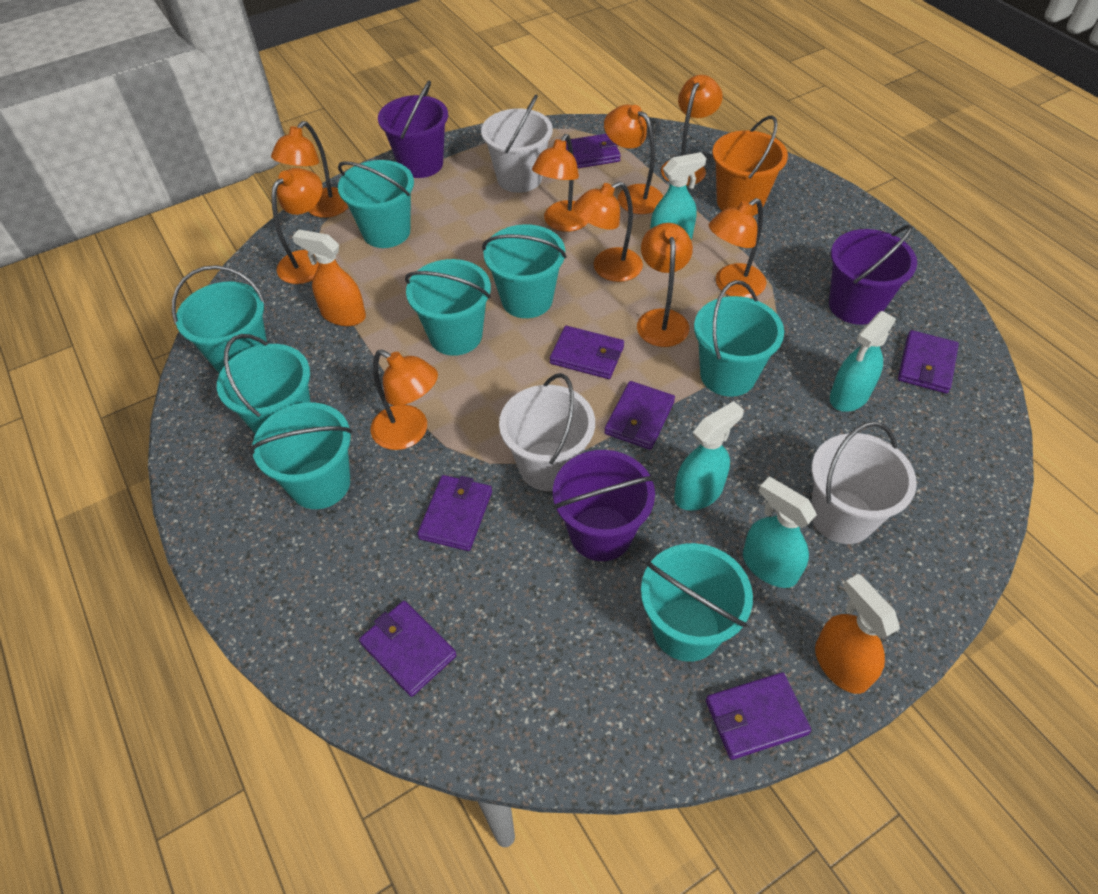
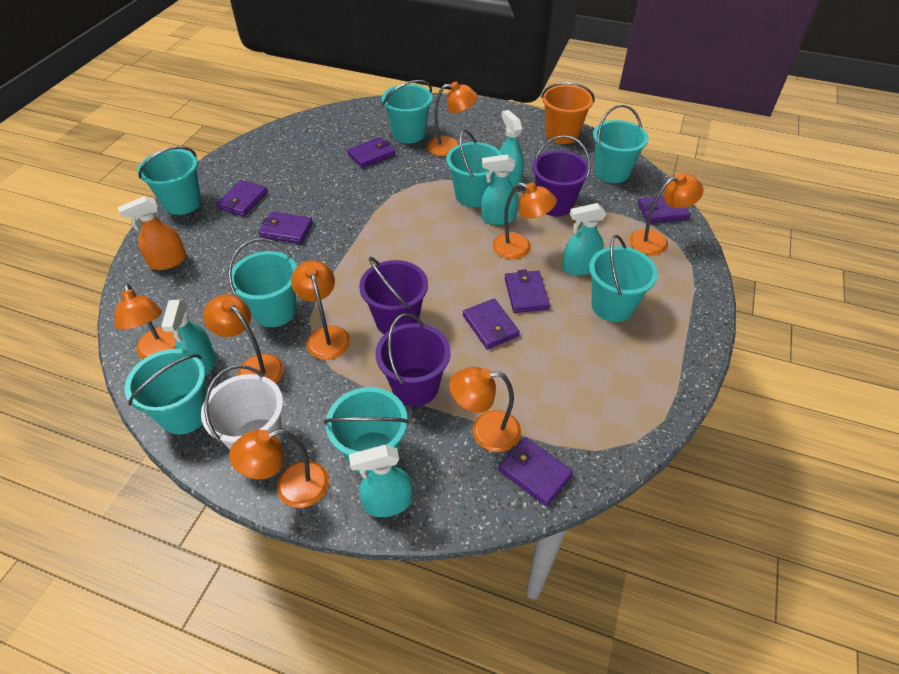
orange lamp: [271,121,348,218] [272,168,323,284] [371,350,438,450] [532,134,588,232] [573,181,643,282] [604,105,663,214] [637,223,693,347] [661,75,723,186] [709,198,766,298] = 9 -> [114,283,176,359] [203,294,284,383] [229,429,329,508] [291,260,350,360] [427,82,478,156] [449,367,521,452] [492,183,557,259] [629,173,703,255] = 8
orange spray bottle: [292,229,366,326] [815,574,900,694] = 2 -> [118,196,187,270] = 1
turquoise spray bottle: [650,152,706,239] [674,401,744,511] [743,477,817,588] [830,311,896,412] = 4 -> [161,300,215,376] [349,445,413,517] [481,154,518,225] [500,110,524,186] [562,203,606,275] = 5
white bucket: [481,95,553,193] [499,373,595,491] [811,421,917,544] = 3 -> [201,365,283,449] = 1

